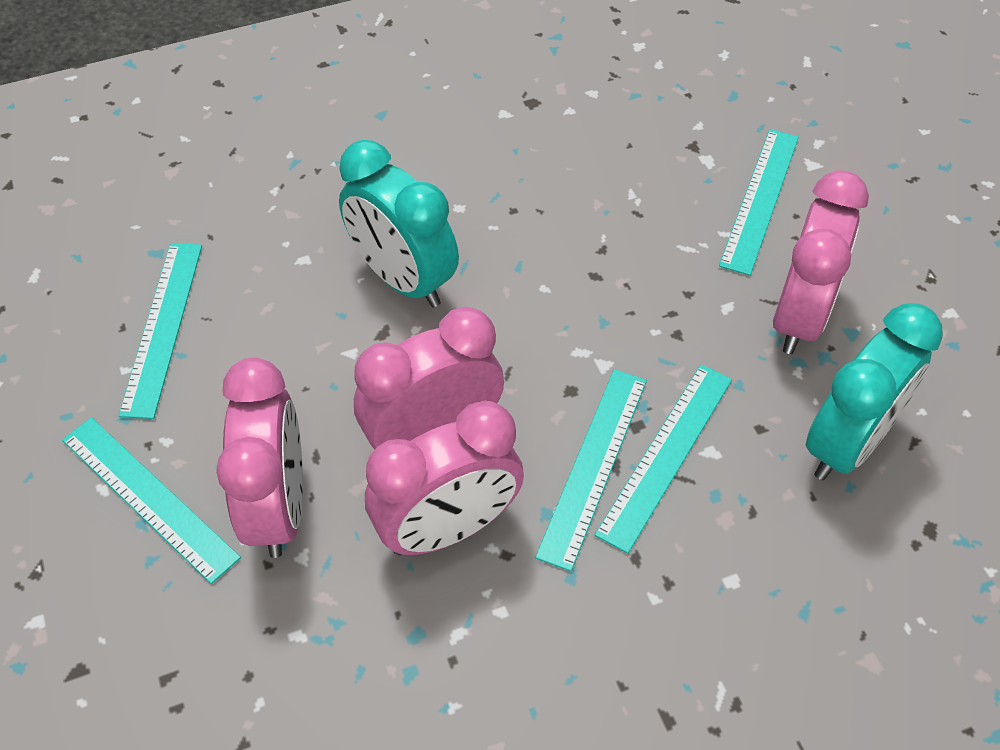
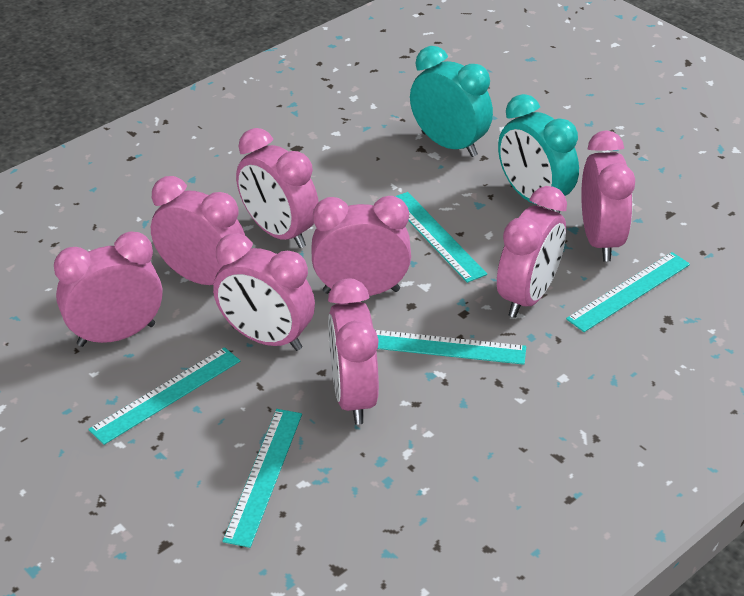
pink clock: [216,358,303,558] [354,307,504,449] [365,401,524,555] [773,170,869,354] = 4 -> [54,231,162,347] [151,176,245,285] [213,233,315,351] [236,128,319,248] [312,196,411,296] [328,279,379,425] [497,186,567,318] [581,130,635,262] = 8

